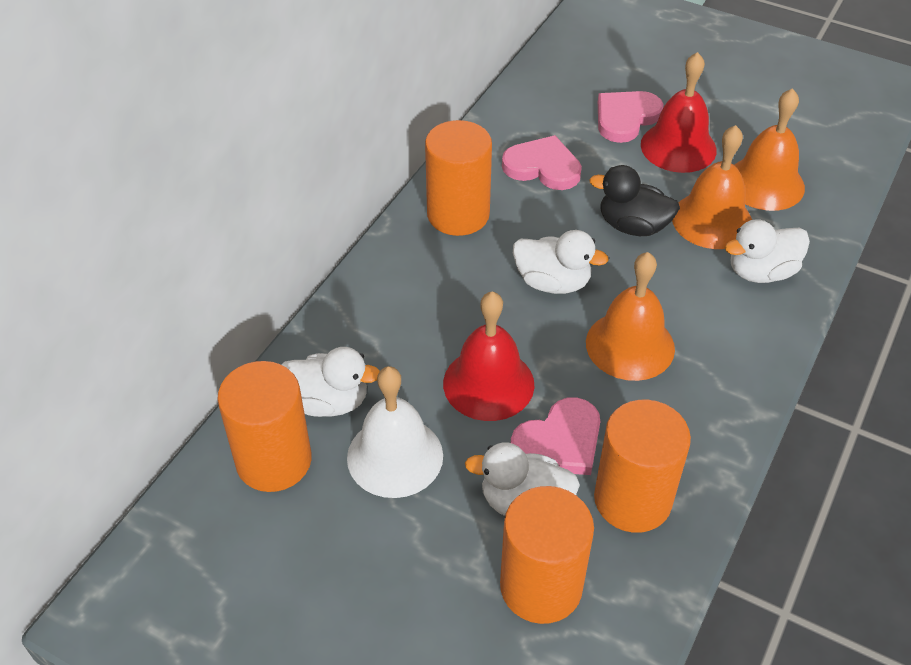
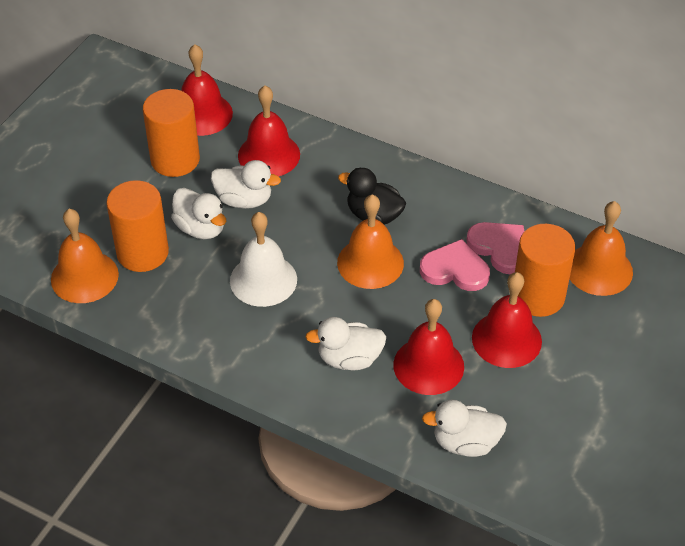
orange cylinder: [217,361,312,492] [425,120,492,236] [500,486,594,624] [594,400,691,533] = 4 -> [106,180,169,272] [143,89,200,177] [515,224,575,317] = 3
pink heart: [502,135,582,190] [511,397,600,475] [598,91,663,143] = 3 -> [420,239,490,291] [466,222,524,274] = 2
red bell: [443,291,534,421] [641,52,717,173] = 2 -> [181,44,233,136] [238,86,300,177] [393,299,464,395] [472,272,542,368] = 4

